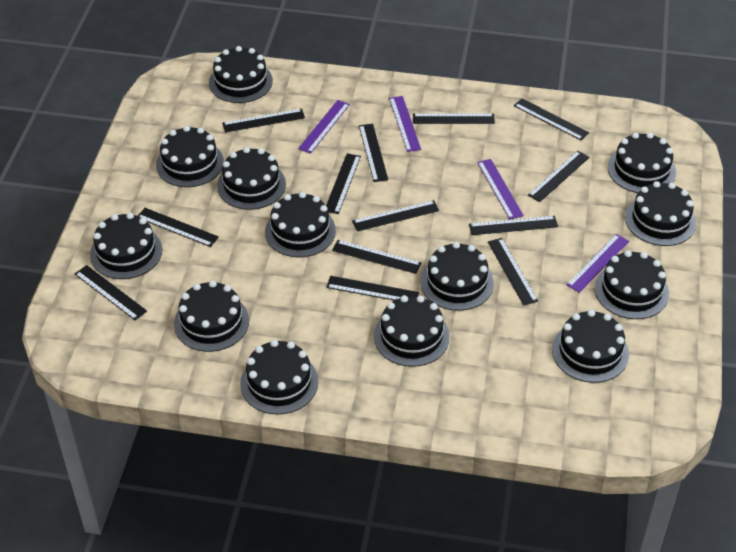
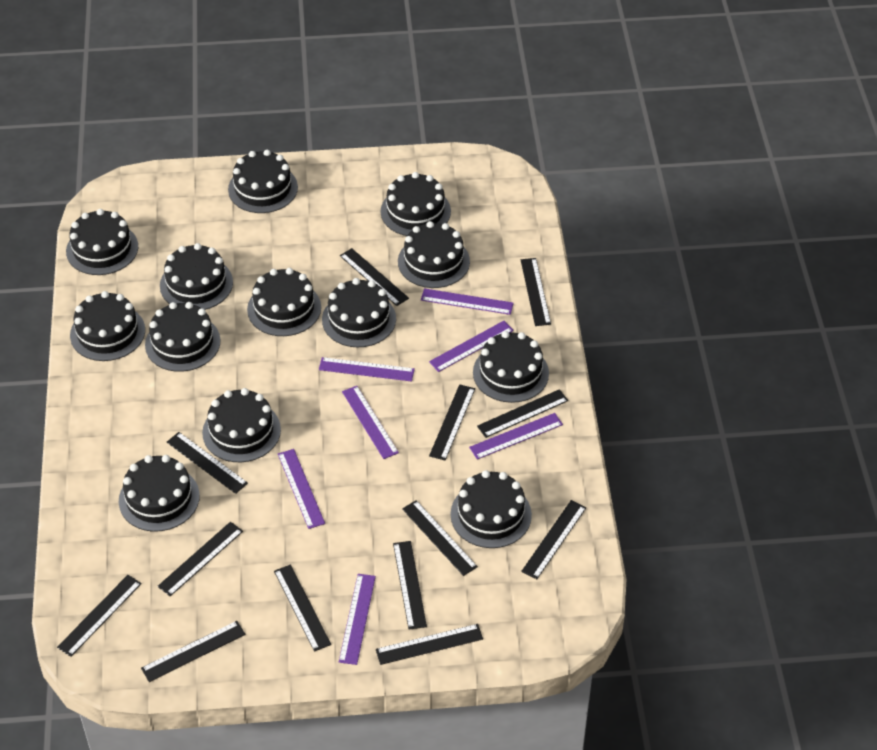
purple ruler: [298,100,350,154] [389,96,421,152] [477,159,524,219] [567,234,629,293] = 4 -> [278,449,325,529] [319,357,415,382] [339,574,376,665] [342,386,399,459] [421,288,514,315] [429,321,514,372] [469,413,563,460] = 7

